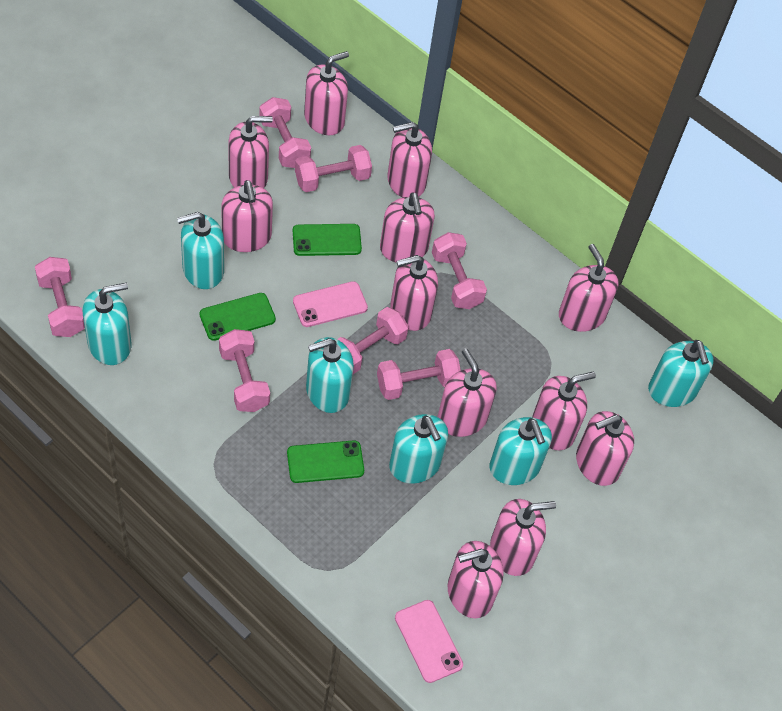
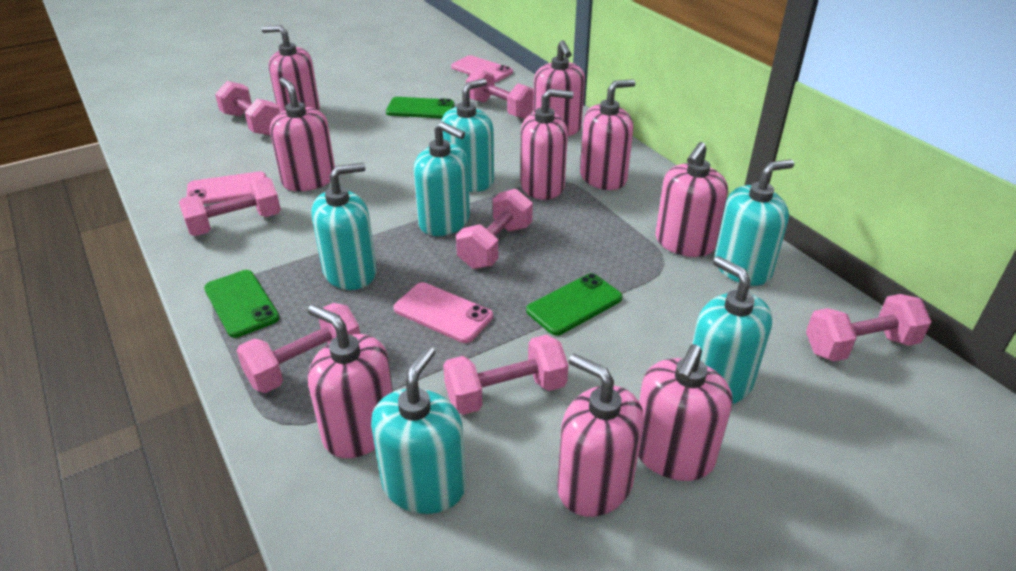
pink phone: [293,281,368,327] [395,600,463,683] = 2 -> [186,171,266,204] [394,282,493,343] [451,55,513,82] = 3
pink soap dispenser: [221,180,273,252] [228,116,273,188] [304,51,349,135] [380,193,435,263] [387,122,432,198] [390,255,438,331] [437,348,497,437] [448,541,503,618] [490,499,556,576] [532,372,596,450] [559,244,618,332] [576,411,634,486] = 12 -> [262,25,320,113] [270,78,335,191] [308,304,393,458] [520,89,573,200] [533,40,585,136] [557,354,644,517] [580,79,636,190] [638,344,732,481] [656,142,728,257] = 9

